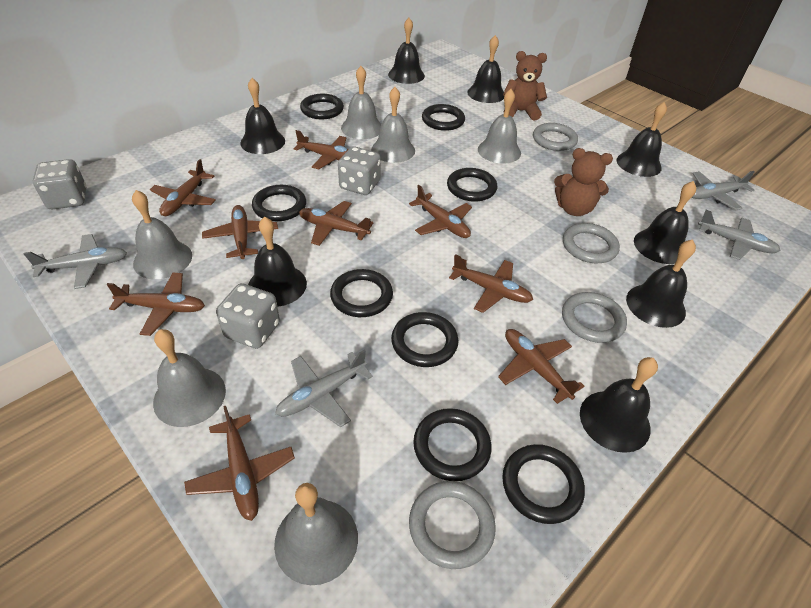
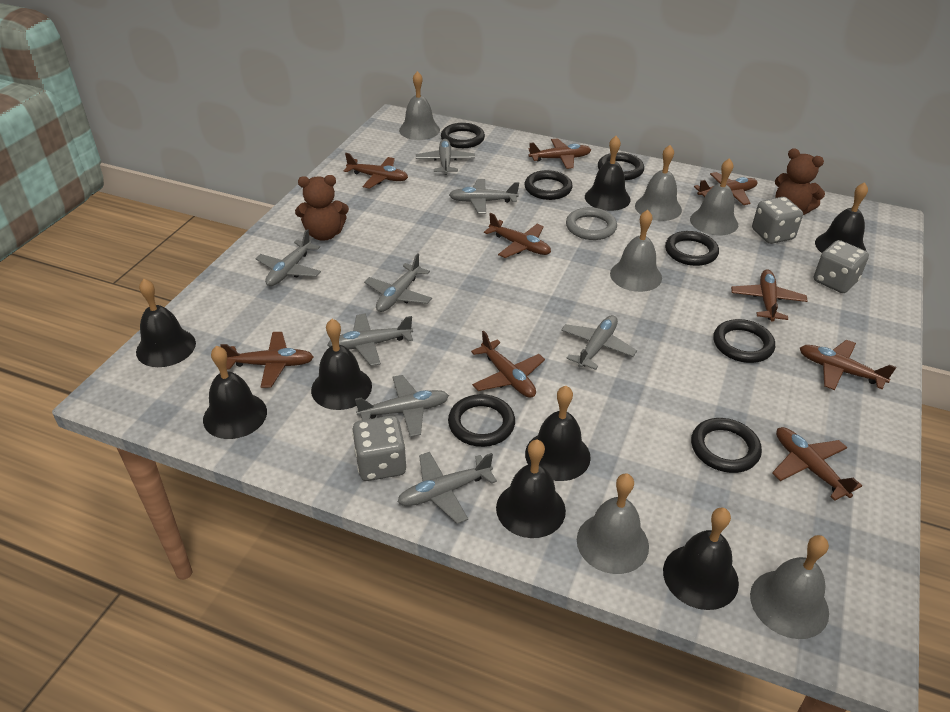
black ring: [252,185,306,221] [300,94,344,119] [330,269,393,317] [391,312,459,367] [413,408,492,481] [422,104,465,131] [447,168,497,202] [502,444,585,524] = 8 -> [441,123,485,148] [448,394,515,447] [525,170,573,200] [598,152,644,180] [665,231,719,266] [691,418,762,473] [713,319,775,363] = 7
grey plane: [24,234,127,289] [275,349,373,427] [692,171,755,210] [698,210,781,260] = 4 -> [256,229,321,286] [328,313,413,366] [355,375,449,437] [364,253,432,312] [398,452,497,524] [416,139,475,175] [449,179,519,214] [561,315,637,370] = 8
grey ring: [409,481,496,569] [533,123,578,151] [562,292,627,343] [563,223,620,263] = 4 -> [566,207,617,240] = 1

